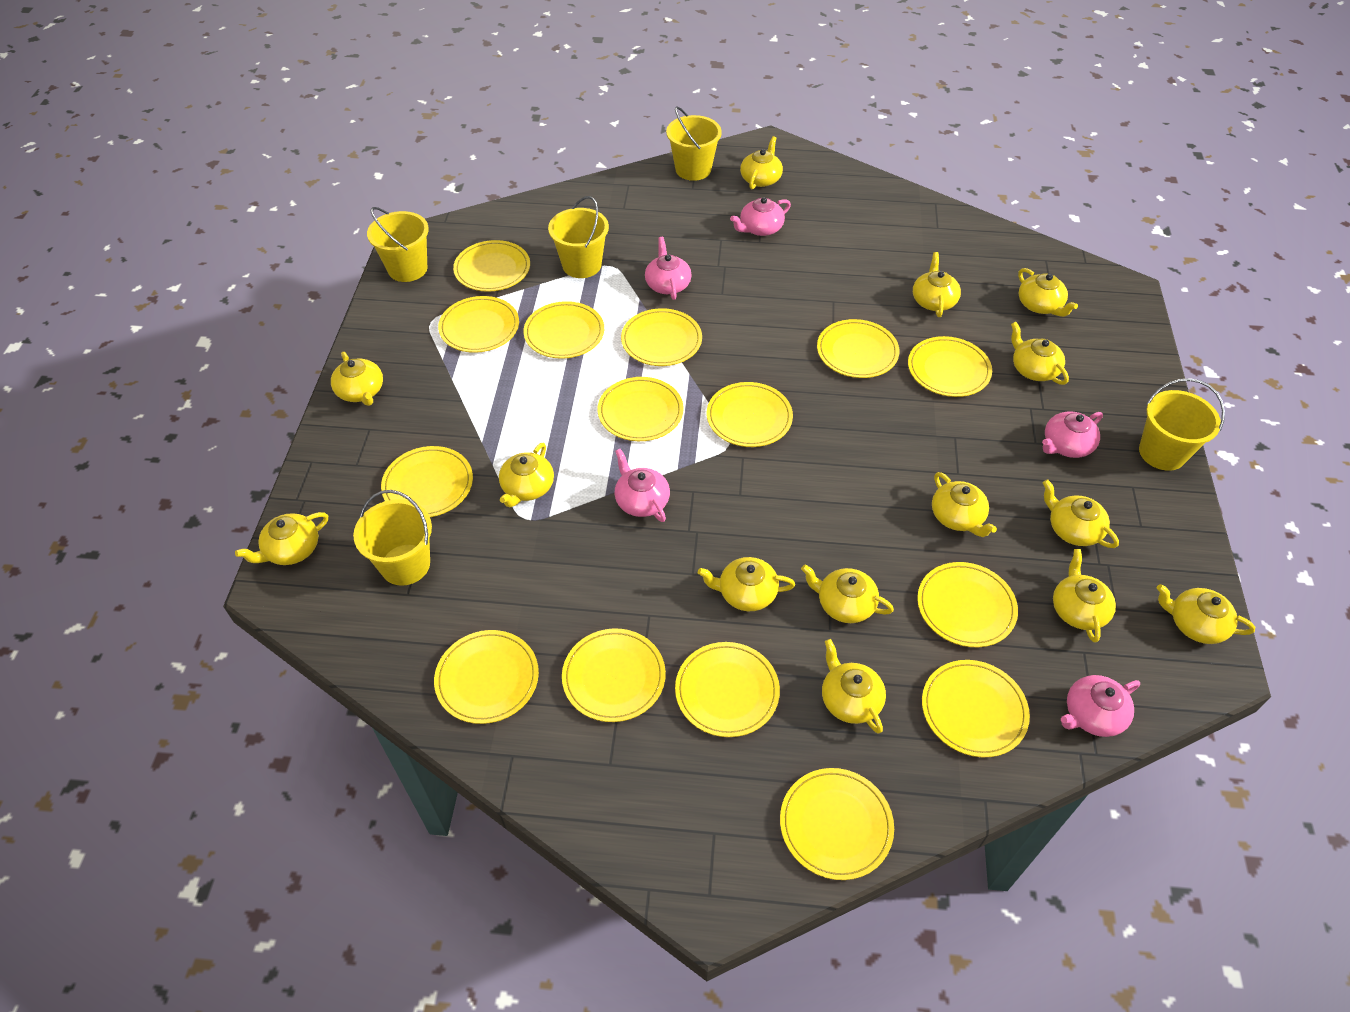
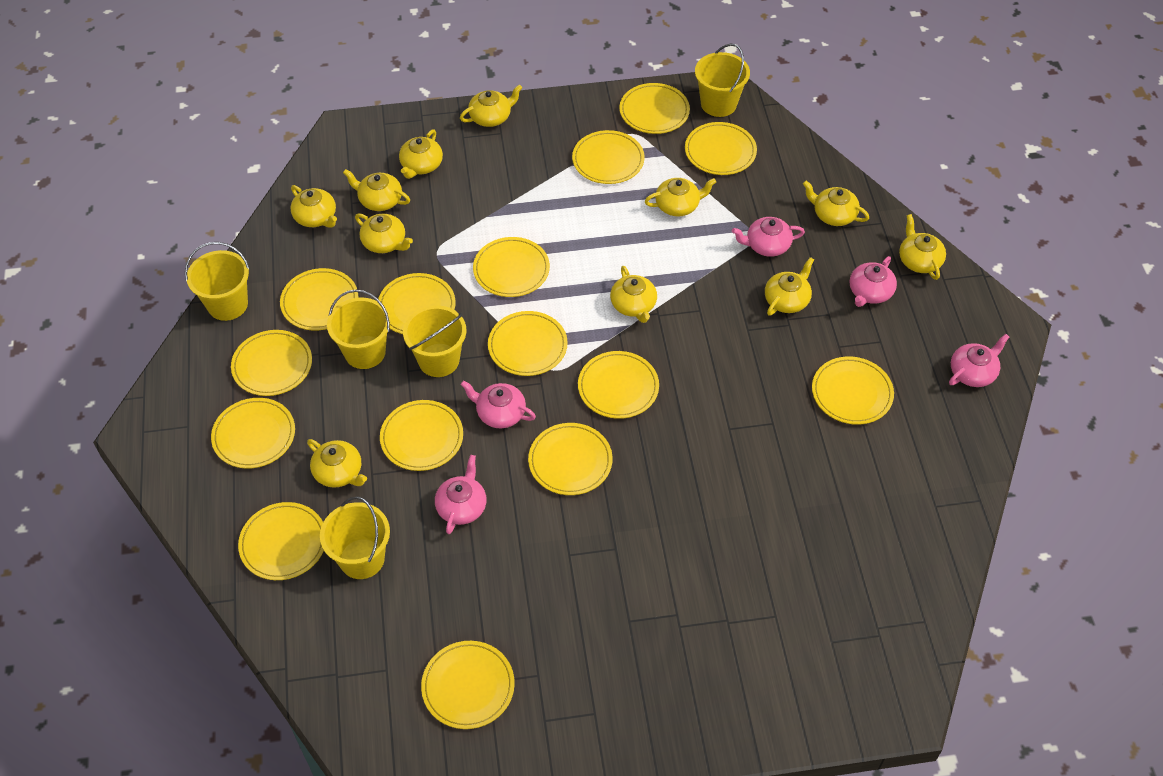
yellow teapot: [235,512,328,565] [331,352,383,406] [499,443,554,507] [698,557,795,611] [740,136,783,190] [801,564,894,623] [822,639,886,734] [913,252,961,317] [932,472,997,537] [1011,322,1069,385] [1018,268,1078,317] [1043,479,1119,548] [1053,549,1116,643] [1157,584,1255,644] = 14 -> [290,185,337,228] [307,439,367,488] [343,169,410,211] [355,213,413,253] [399,129,443,179] [460,84,522,127] [610,266,657,323] [644,178,716,217] [765,257,814,316] [803,181,869,226] [899,214,946,280] = 11

